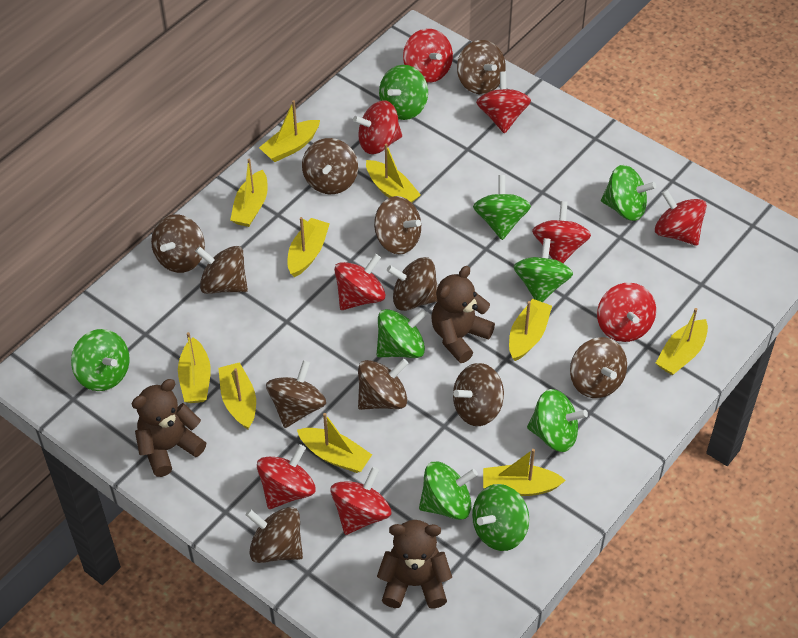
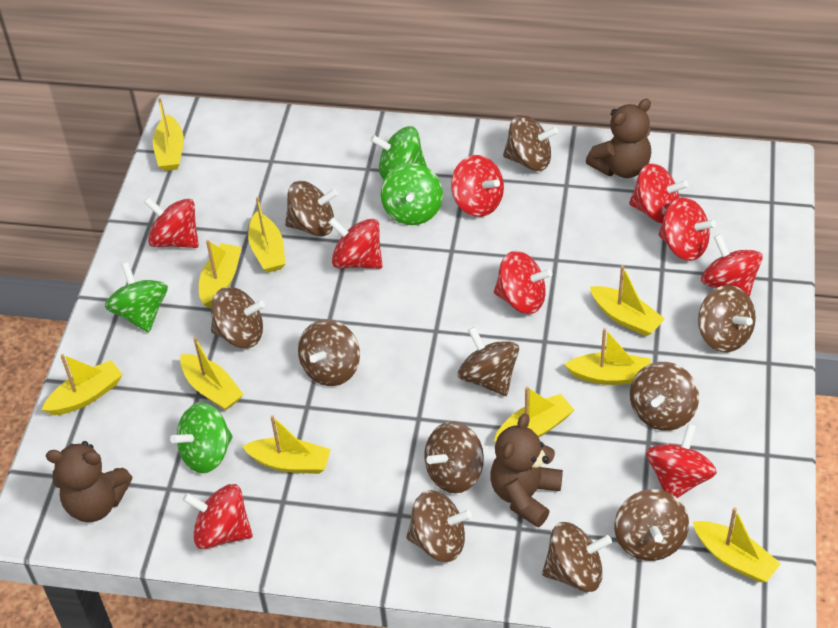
green spinning top: [71,329,130,391] [377,309,427,358] [379,65,428,120] [419,461,478,520] [472,484,529,551] [473,175,531,240] [513,238,573,302] [527,389,588,452] [601,165,656,221] = 9 -> [105,262,168,333] [170,402,233,473] [370,126,427,180] [381,163,443,225] = 4

